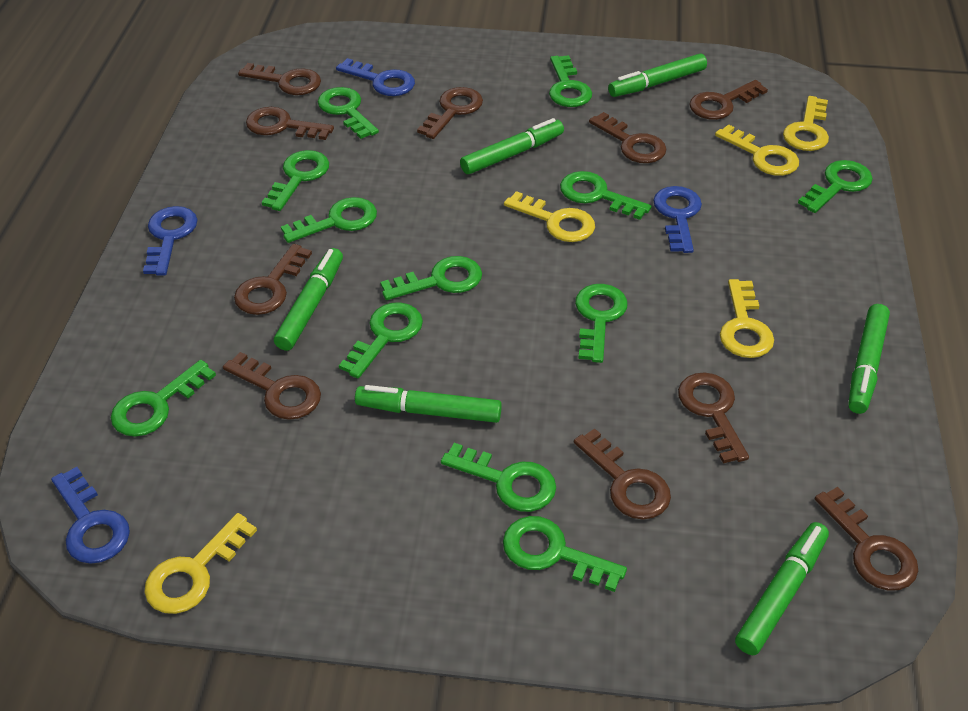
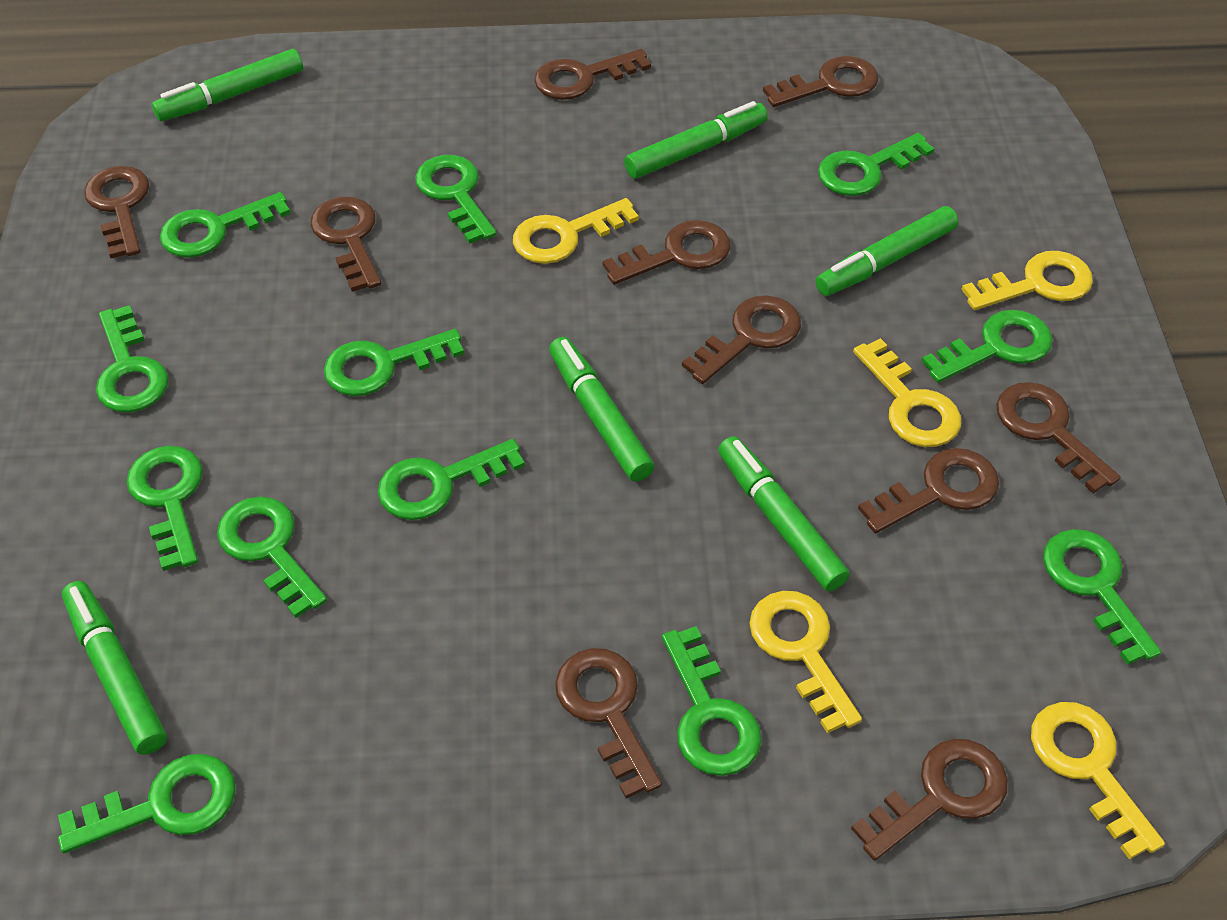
blue key: [51,467,130,564] [143,206,198,276] [336,58,415,96] [653,186,702,253] = 4 -> none = 0

